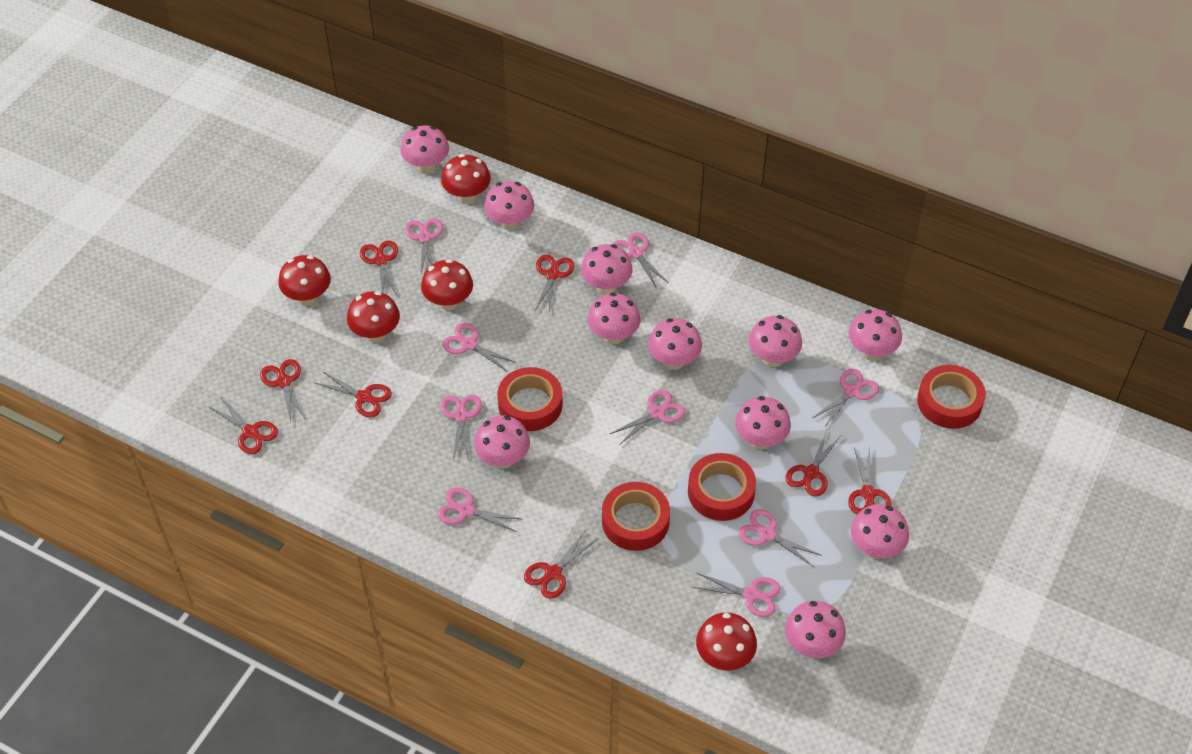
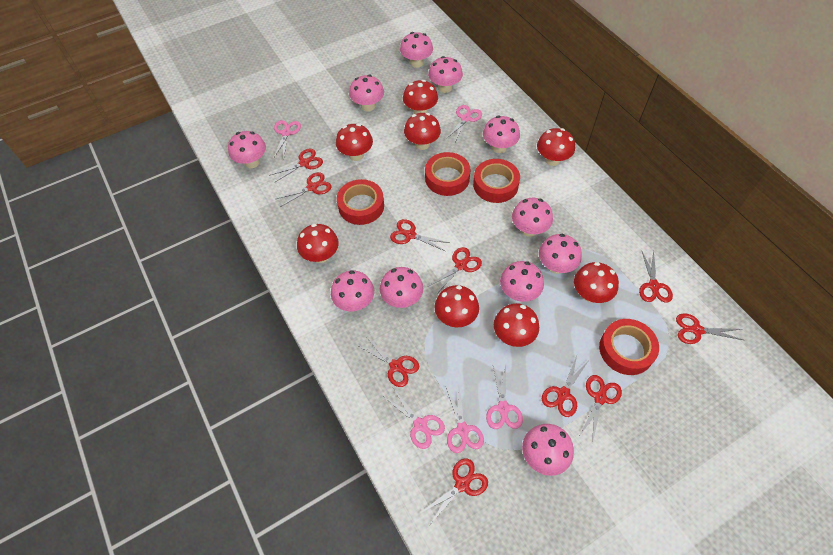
pink scissors: [405,219,443,273] [438,488,521,532] [441,395,482,460] [442,323,517,371] [610,390,685,445] [613,232,669,288] [692,573,781,617] [738,509,822,567] [813,369,879,428] = 9 -> [273,120,301,159] [384,388,445,449] [446,105,482,142] [446,387,484,453] [486,365,523,429] = 5
red mushroom: [278,255,331,306] [347,291,400,343] [421,259,473,311] [441,154,491,204] [696,613,757,670] = 5 -> [297,224,339,263] [336,124,373,161] [403,80,438,114] [404,113,441,150] [435,285,479,327] [494,303,539,347] [537,128,575,166] [574,262,619,303] = 8
red scissors: [208,398,278,454] [260,359,306,423] [315,371,392,417] [360,240,398,296] [524,531,597,599] [535,255,575,313] [785,430,841,496] [848,447,892,514] = 8 -> [269,149,323,183] [276,172,331,207] [357,338,419,387] [390,219,450,251] [420,459,488,524] [429,247,482,293] [542,356,588,417] [580,375,622,443] [639,250,673,303] [676,313,743,344] = 10

